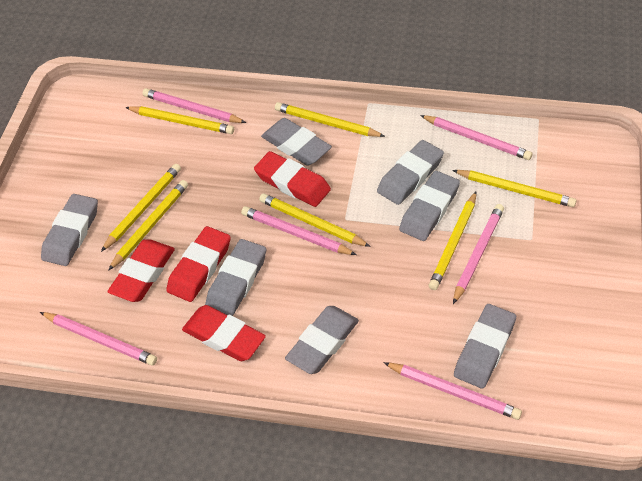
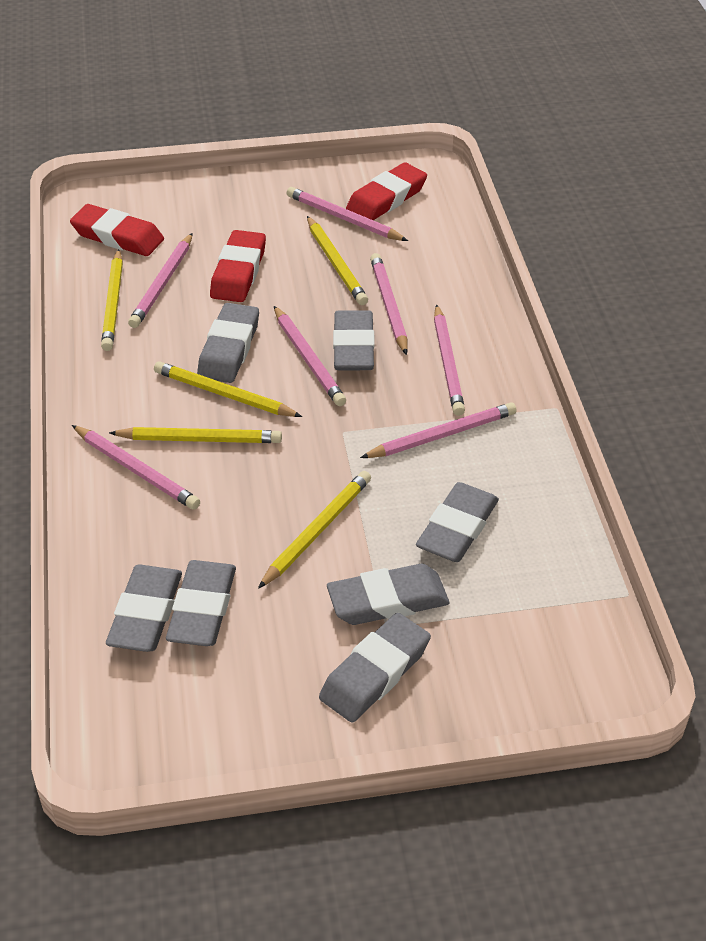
pink pencil: [40,312,157,366] [142,88,246,123] [241,206,356,255] [383,362,522,420] [420,115,532,160] [453,204,504,304] = 6 -> [72,425,200,510] [128,233,193,328] [274,306,346,406] [286,187,408,241] [360,402,517,458] [370,253,408,355] [434,304,465,416] = 7
red eraser: [107,239,175,302] [166,226,231,302] [182,305,266,361] [254,151,331,207] = 4 -> [70,204,164,256] [210,230,266,302] [346,162,427,220] = 3
yellow pencil: [101,164,181,252] [108,180,188,271] [125,106,234,134] [259,194,371,247] [275,102,385,137] [429,192,476,290] [452,170,577,207] = 7 -> [101,249,123,351] [109,427,282,443] [154,361,302,417] [258,471,371,589] [307,216,368,305] = 5

